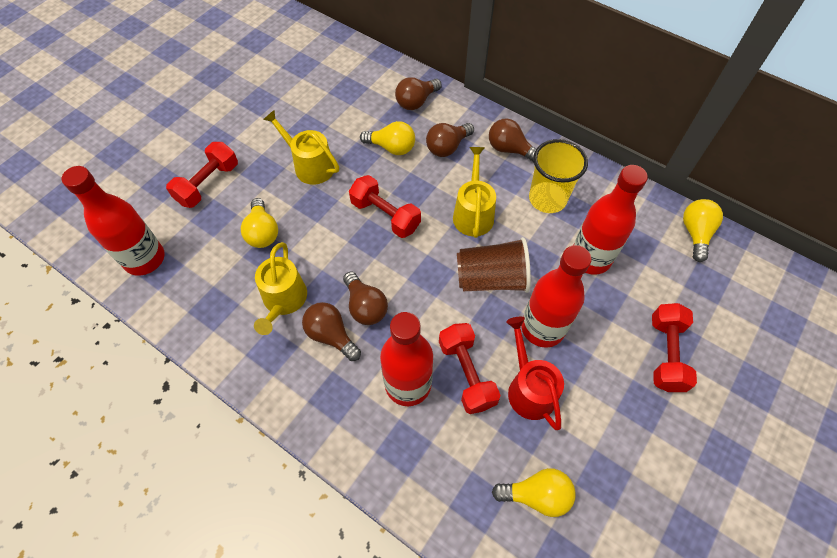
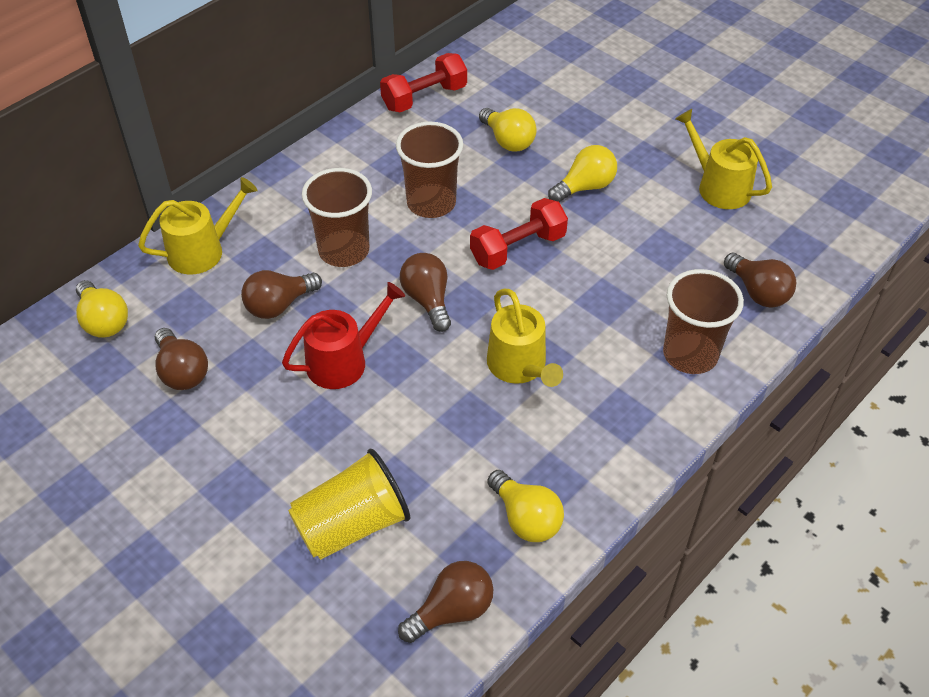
brown cup: [457,237,531,293] = 1 -> [302,168,372,267] [396,122,463,218] [663,269,744,374] = 3
red bottle: [62,166,165,276] [380,312,433,406] [521,245,592,348] [574,165,648,275] = 4 -> none = 0
red dumbbell: [166,142,238,208] [349,175,421,238] [439,323,500,414] [652,303,697,392] = 4 -> [380,53,467,112] [470,198,568,270] = 2

